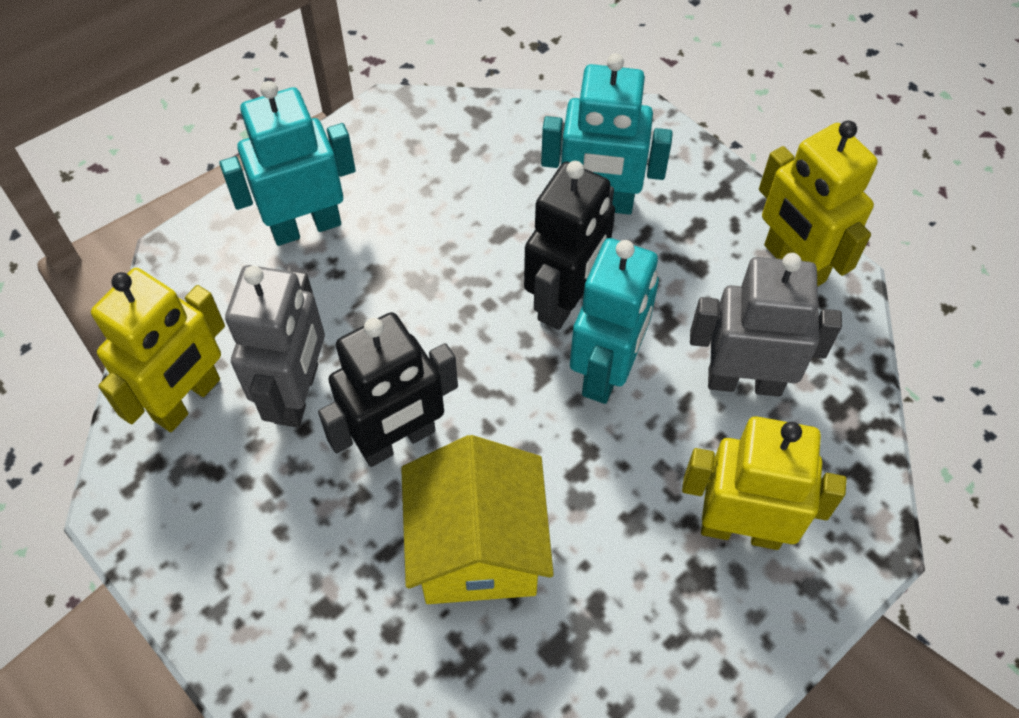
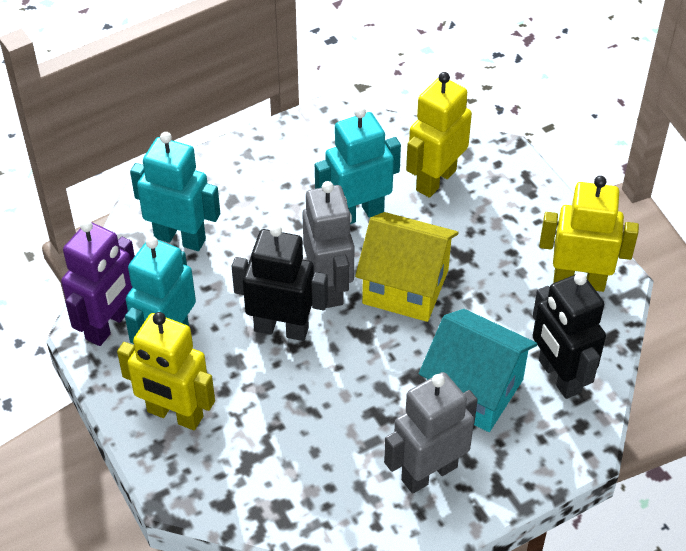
purple robot: none = 0 -> [61,220,135,346] = 1
turquoise house: none = 0 -> [419,309,537,432] = 1

